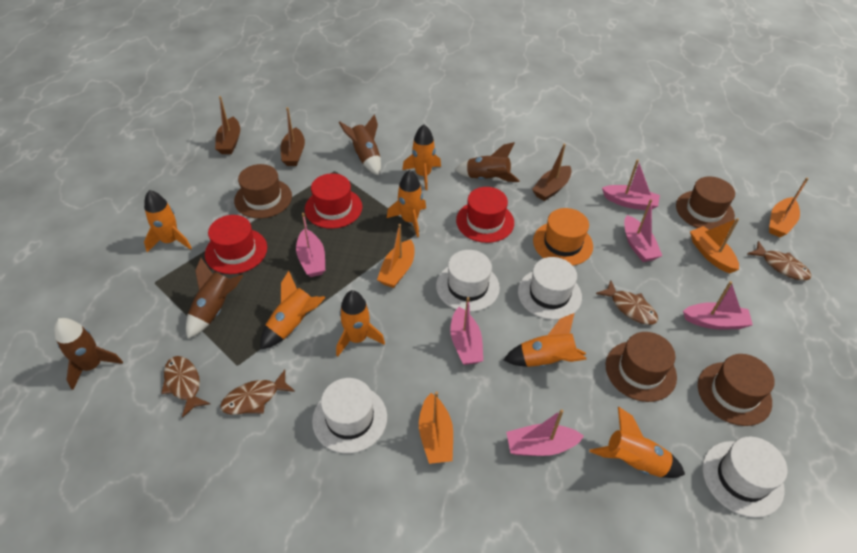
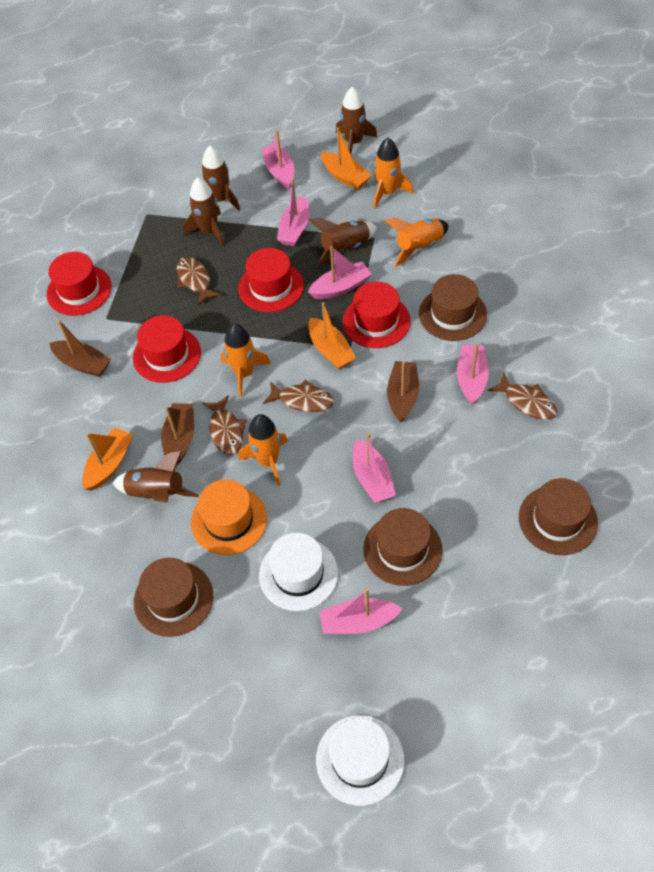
brown rocket: [54,318,123,390] [186,258,243,339] [339,114,381,176] [455,142,520,182] = 4 -> [113,451,199,503] [183,177,224,246] [202,146,240,211] [309,218,377,266] [336,86,378,154] = 5
orange boat: [377,224,414,288] [419,391,453,464] [690,218,739,273] [769,178,809,237] = 4 -> [82,428,133,491] [308,302,356,369] [321,127,372,190] = 3
orange rocket: [144,190,192,252] [260,271,326,350] [336,290,385,356] [387,170,426,237] [402,124,441,190] [504,313,587,367] [589,407,685,478] = 7 -> [221,324,271,397] [238,414,288,486] [373,138,413,209] [384,218,448,267] = 4
red hat: [205,215,267,274] [305,173,362,229] [456,187,514,243] = 3 -> [47,252,112,316] [133,315,201,383] [238,248,304,312] [343,282,411,348] = 4
white hat: [312,378,387,453] [436,250,500,312] [518,257,582,320] [702,437,788,518] = 4 -> [259,533,338,611] [316,715,404,806] = 2

